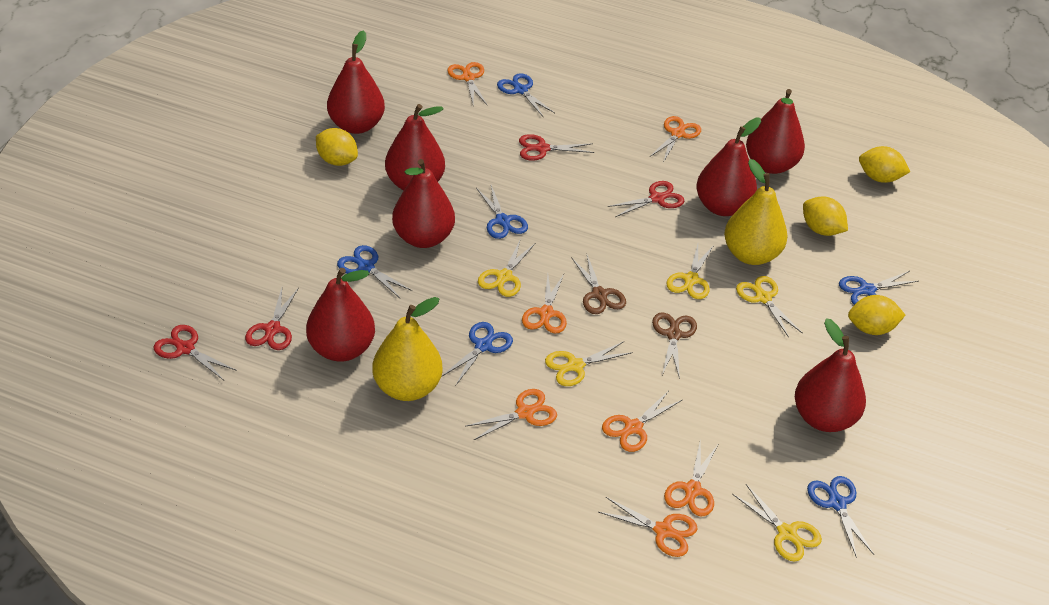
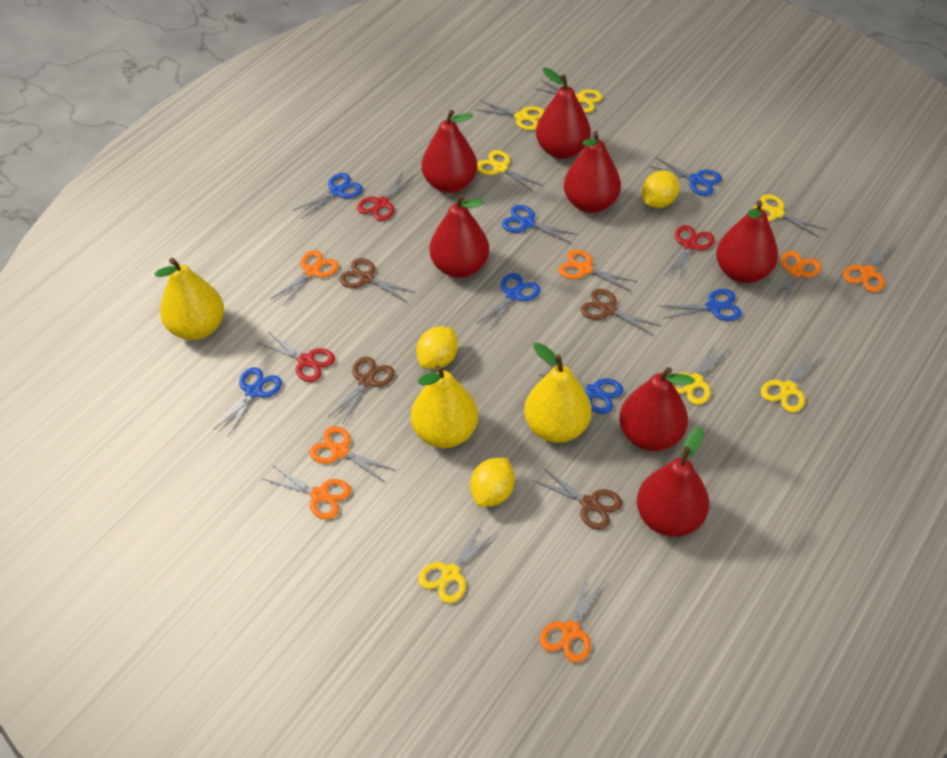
blue scissors: [337,245,412,298] [441,322,513,386] [476,185,528,239] [497,73,555,116] [807,476,874,558] [839,271,918,305] = 6 -> [213,367,282,436] [293,173,363,219] [476,273,540,332] [502,205,578,243] [539,363,623,414] [648,157,722,196] [660,289,742,321] = 7
brown scissors: [571,255,626,314] [652,312,697,379] = 2 -> [328,357,395,425] [339,258,416,302] [533,467,622,530] [580,289,661,336] = 4
red scissors: [153,325,237,380] [245,288,299,350] [519,134,594,161] [607,181,684,217] = 4 -> [257,331,335,382] [357,171,415,221] [665,225,715,281] = 3
yellow lemon: [316,128,358,166] [803,196,848,236] [848,295,905,335] [859,146,910,183] = 4 -> [416,326,458,369] [470,458,515,507] [642,171,679,208] = 3
yellow pear: [373,297,443,401] [724,159,787,265] = 2 -> [155,258,224,340] [411,365,478,448] [524,342,592,443] = 3
yellow scissors: [478,241,535,297] [545,341,633,386] [666,244,714,299] [732,484,822,562] [736,276,803,338] = 5 -> [418,523,497,603] [477,101,544,130] [477,150,543,193] [535,80,603,113] [672,343,730,405] [751,194,827,238] [761,349,822,413] = 7

